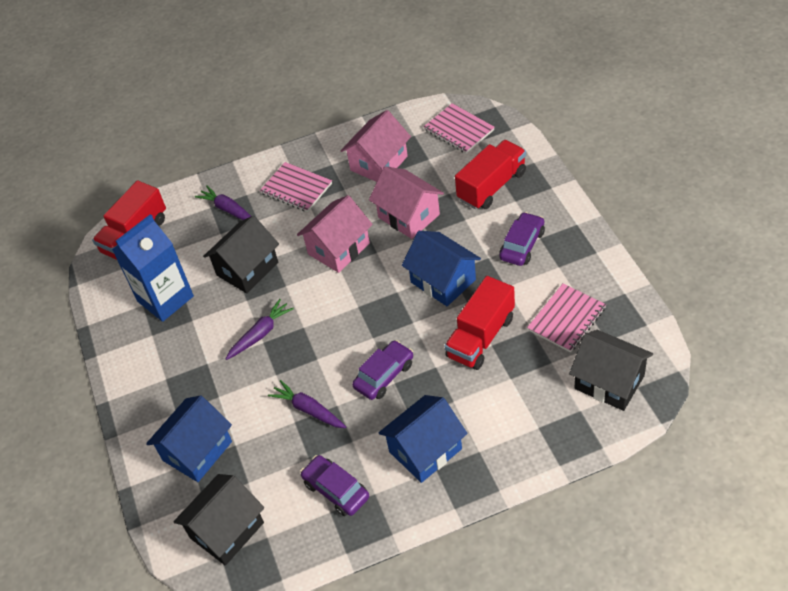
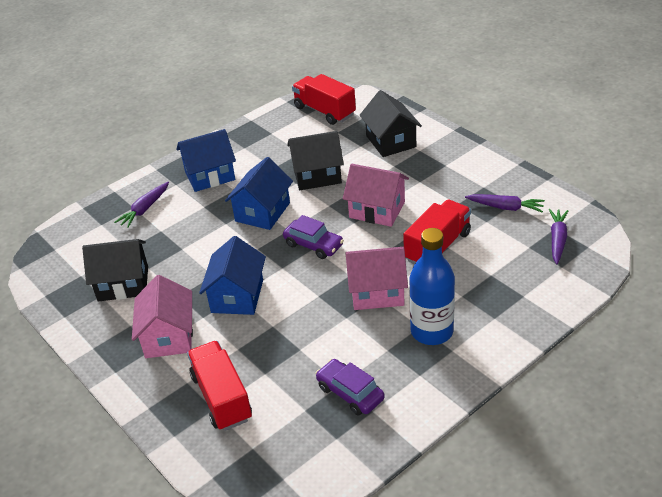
blue bottle: none = 0 -> [409,228,455,345] = 1
blue carton: [112,214,194,322] = 1 -> none = 0
pink notebook: [260,162,332,212] [424,103,495,154] [527,283,606,352] = 3 -> none = 0
purple car: [300,455,369,516] [352,340,413,400] [499,212,545,266] = 3 -> [283,215,344,259] [316,359,385,415] = 2

